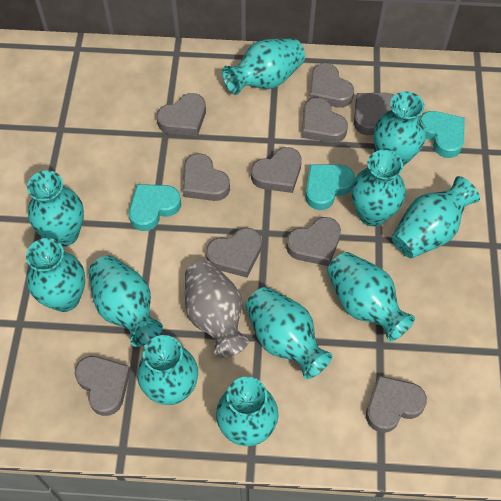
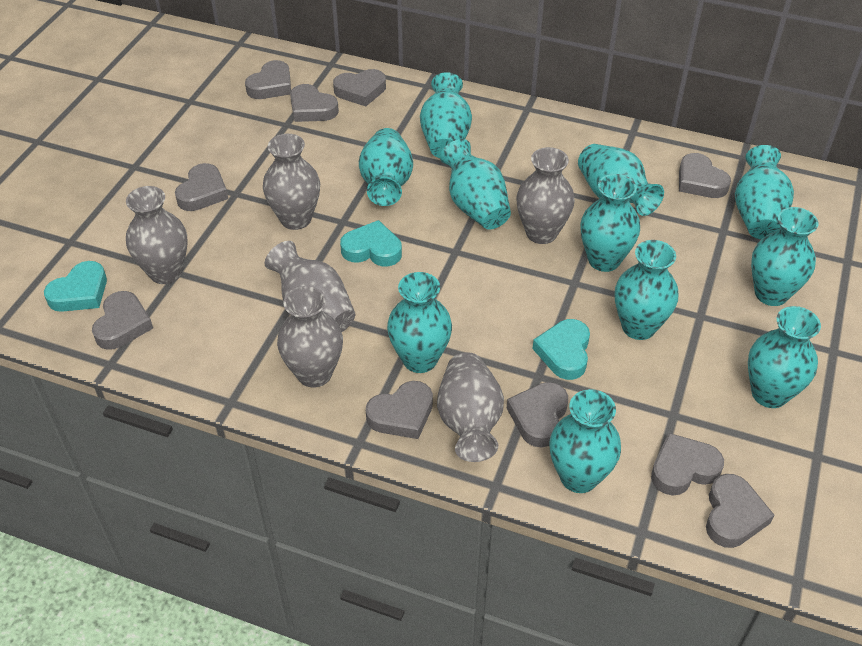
grey vase: [185,260,249,358] = 1 -> [126,186,188,284] [263,134,320,230] [265,241,355,332] [277,286,343,387] [437,352,504,462] [516,147,575,244] = 6

